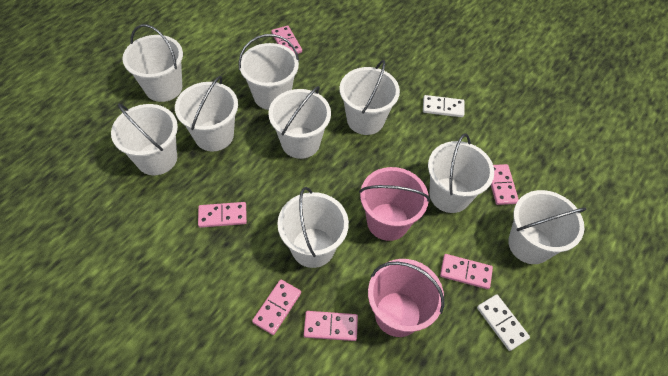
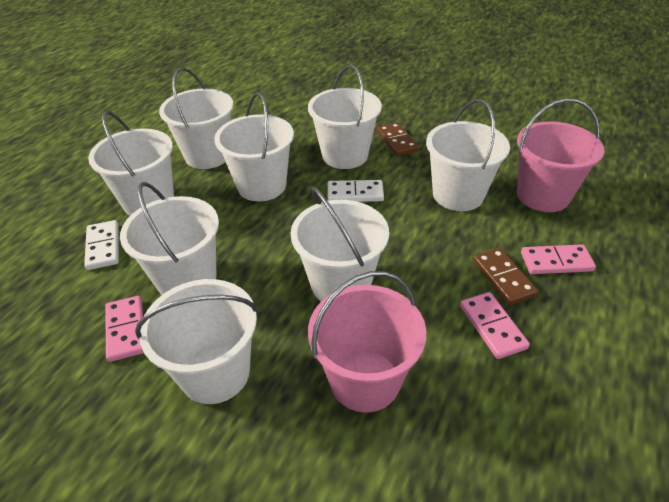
brown domino: none = 0 -> [377,122,419,156] [473,248,538,305] = 2
pink domino: [198,202,247,228] [252,279,301,335] [271,25,302,54] [304,311,358,341] [440,254,493,289] [491,164,519,205] = 6 -> [105,296,144,362] [460,292,530,359] [521,244,596,274] = 3
white bucket: [111,104,178,175] [123,24,183,102] [175,76,238,151] [238,34,299,110] [268,86,331,159] [277,187,349,268] [340,60,400,135] [428,133,494,213] [508,190,586,264] = 9 -> [88,111,174,216] [120,182,219,295] [135,279,258,404] [159,67,234,169] [214,92,294,202] [291,187,389,301] [308,65,382,169] [426,99,510,211] = 8

